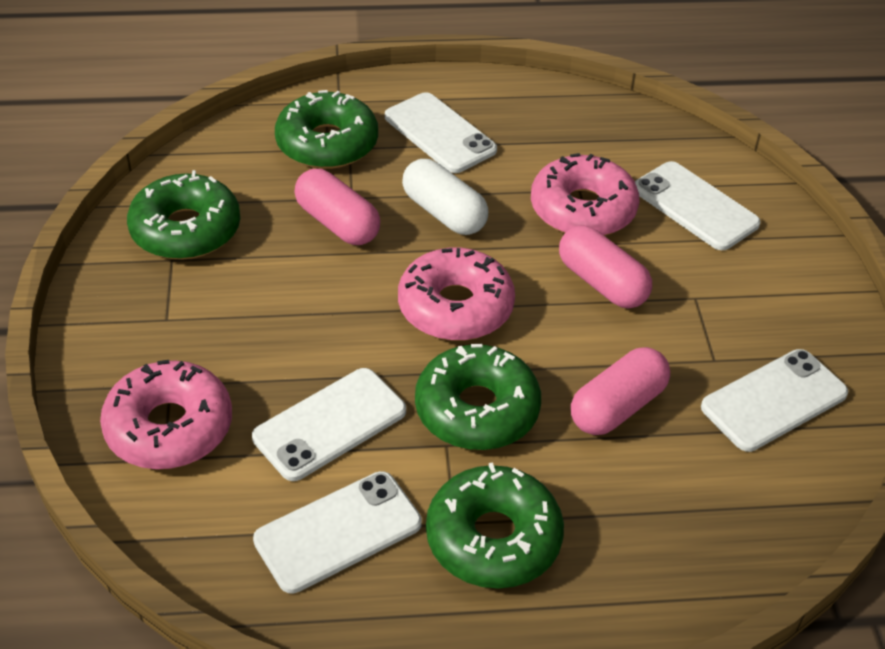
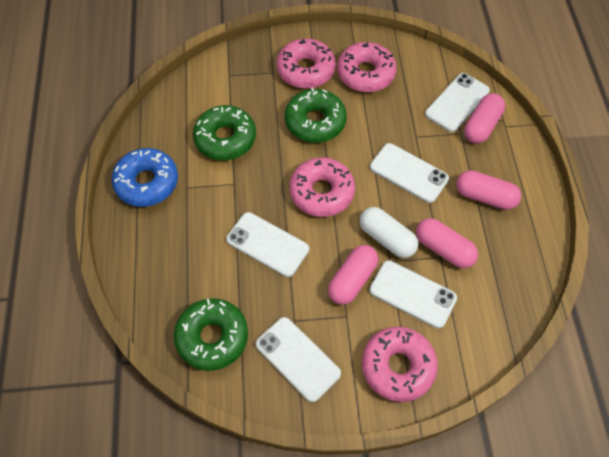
blue donut: none = 0 -> [112,148,178,207] = 1
green donut: [127,170,240,260] [275,90,378,169] [415,344,541,450] [426,462,564,589] = 4 -> [174,298,248,371] [193,105,256,160] [285,87,347,143] = 3
pink capsule: [294,169,380,245] [559,225,652,308] [571,347,670,435] = 3 -> [328,245,378,305] [416,218,478,268] [456,170,521,210] [464,93,505,144] = 4
pink donut: [100,360,232,469] [398,247,515,341] [531,153,639,236] = 3 -> [277,39,336,88] [289,158,355,217] [337,42,397,92] [362,327,438,402] = 4

